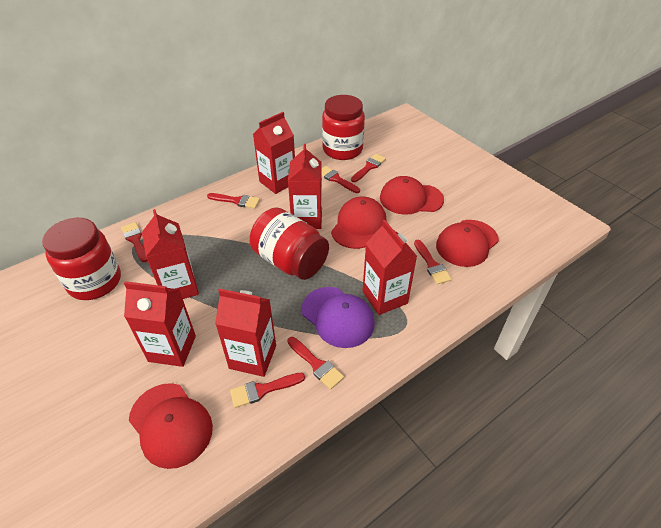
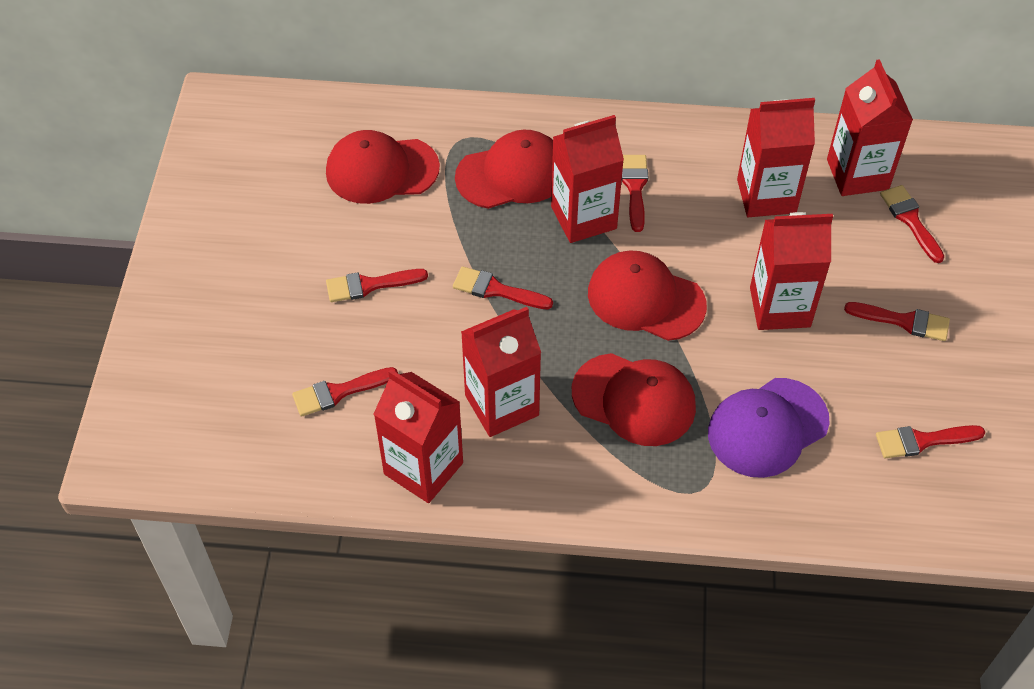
red jar: [42,218,121,300] [250,207,329,280] [322,95,365,160] = 3 -> none = 0

